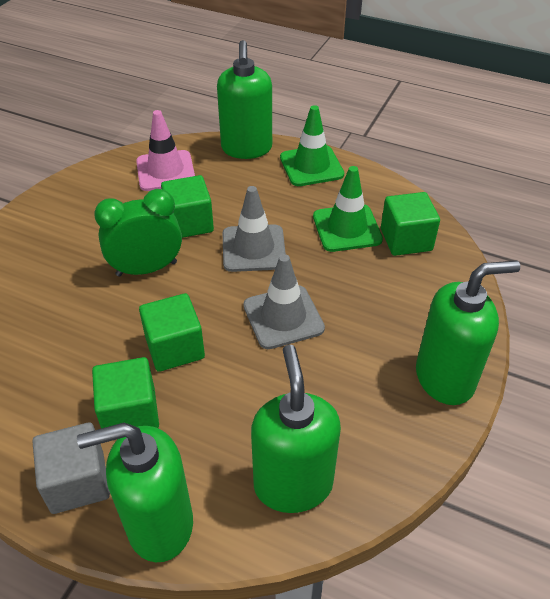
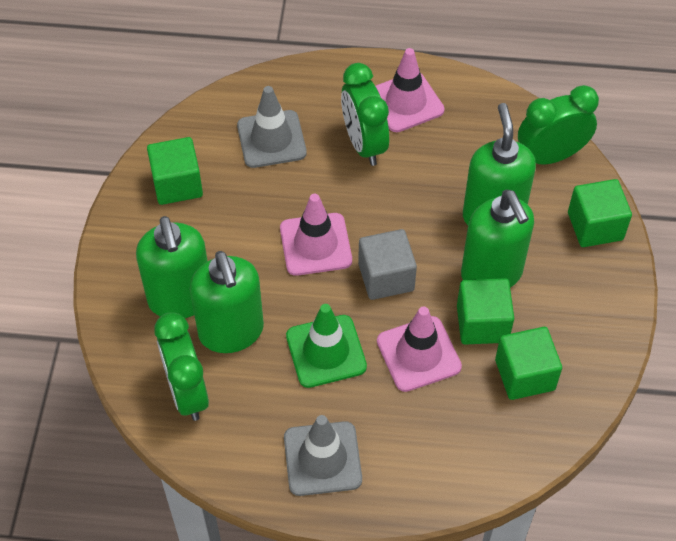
green clock: [94,189,182,277] = 1 -> [154,312,209,421] [341,63,389,166] [518,85,599,165] = 3
green traffic cone: [280,105,344,186] [313,166,383,252] = 2 -> [286,304,367,388] = 1
pink traffic cone: [136,110,195,191] = 1 -> [280,194,352,276] [375,48,445,132] [377,306,462,392] = 3

